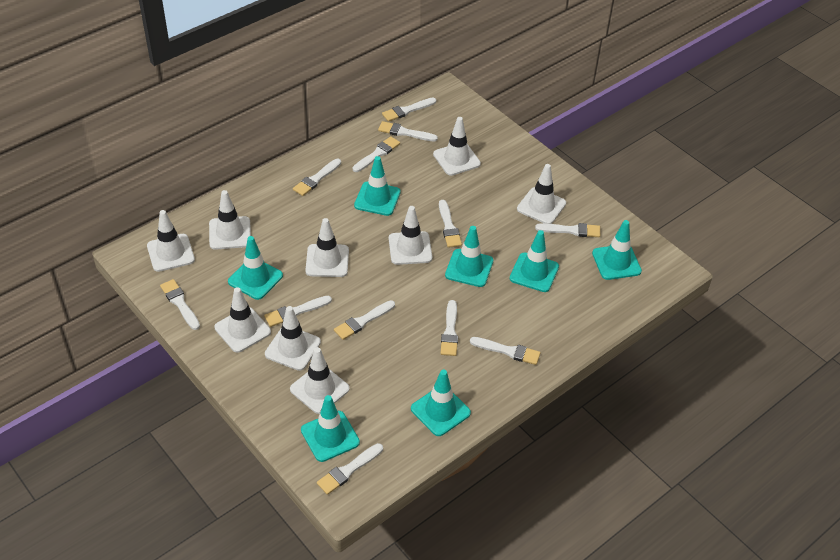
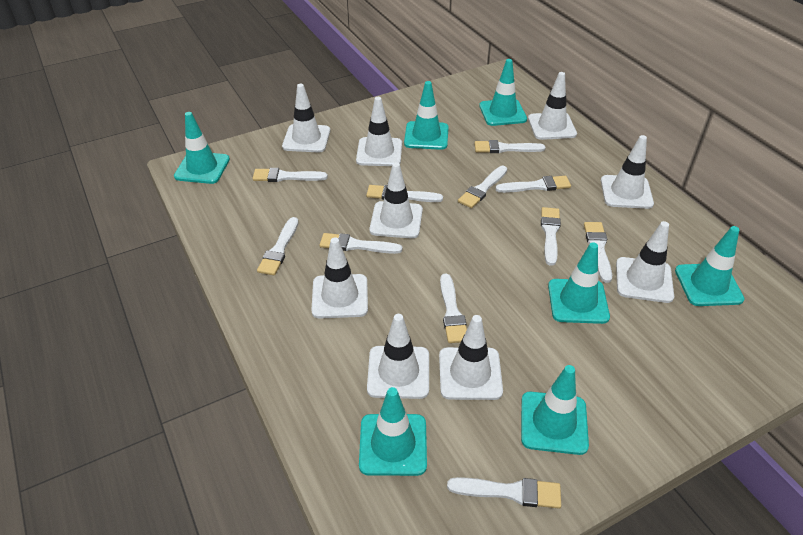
white brush: [160,279,200,330] [264,296,332,327] [293,159,341,196] [317,443,383,495] [334,300,395,340] [353,136,400,172] [378,121,438,141] [382,98,436,122] [439,200,462,248] [440,300,458,356] [470,337,541,365] [535,223,600,237] = 12 -> [252,168,328,182] [257,217,299,275] [320,233,403,254] [366,185,443,202] [440,274,467,343] [447,477,561,509] [458,166,507,208] [474,140,546,153] [495,176,571,193] [541,207,561,266] [584,222,612,283] = 11

